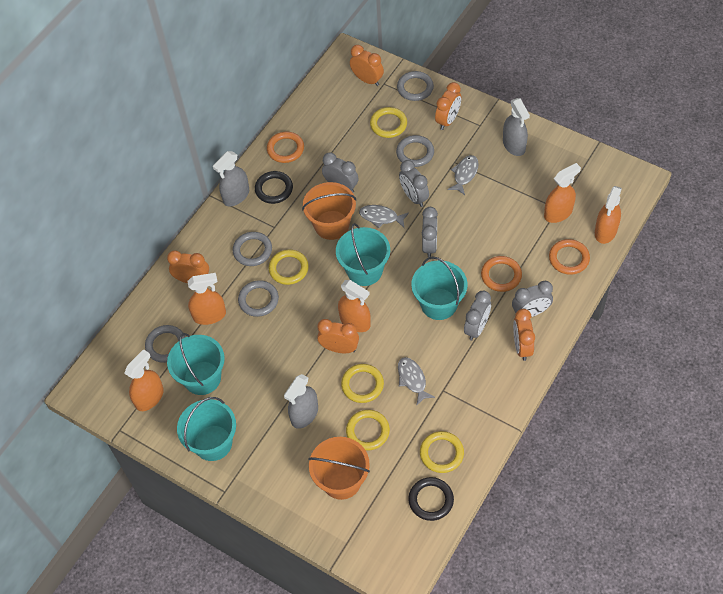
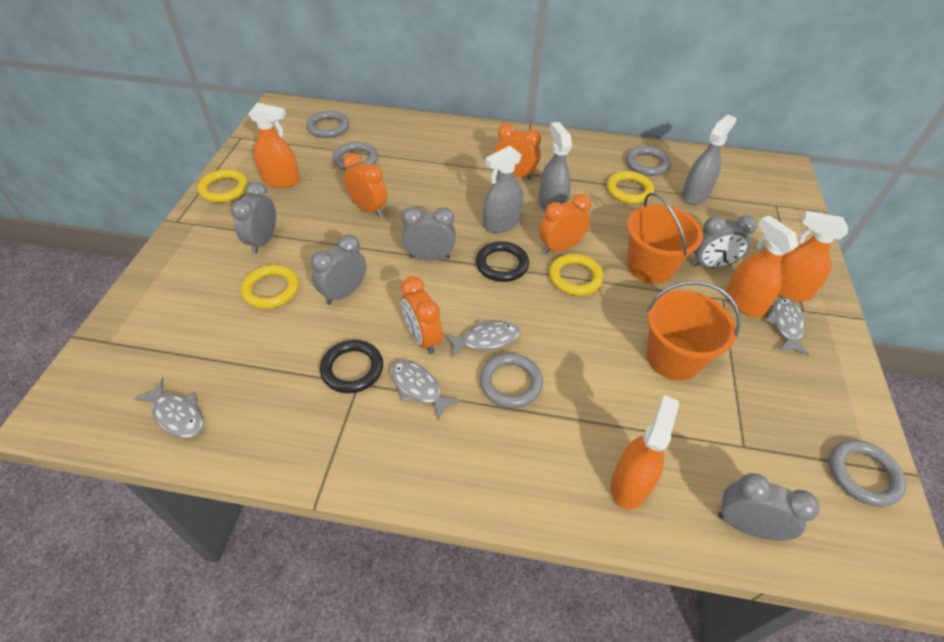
grey fish: [359,205,409,228] [398,357,435,405] [448,155,479,195] = 3 -> [134,379,204,438] [390,360,460,420] [445,320,520,357] [765,297,809,356] = 4
orange clock: [167,250,209,283] [317,319,359,353] [350,45,384,86] [435,82,461,130] [513,309,535,361] = 5 -> [343,153,387,217] [401,276,442,354] [495,123,541,180] [539,194,591,254] = 4
orange ring: [267,132,304,163] [481,256,522,292] [549,239,590,275] = 3 -> none = 0
orange spray bottle: [124,349,164,411] [187,273,226,325] [338,280,371,332] [544,163,581,223] [595,186,622,244] = 5 -> [248,103,300,188] [611,395,679,510] [726,215,798,317] [778,211,848,302] = 4
turquoise bucket: [167,333,225,395] [177,397,236,461] [336,223,390,286] [411,256,467,320] = 4 -> none = 0
yellow ring: [269,250,309,285] [341,364,384,403] [346,410,390,451] [370,107,407,138] [420,431,464,473] = 5 -> [198,169,248,203] [241,265,299,309] [549,254,604,296] [607,171,654,204] = 4

